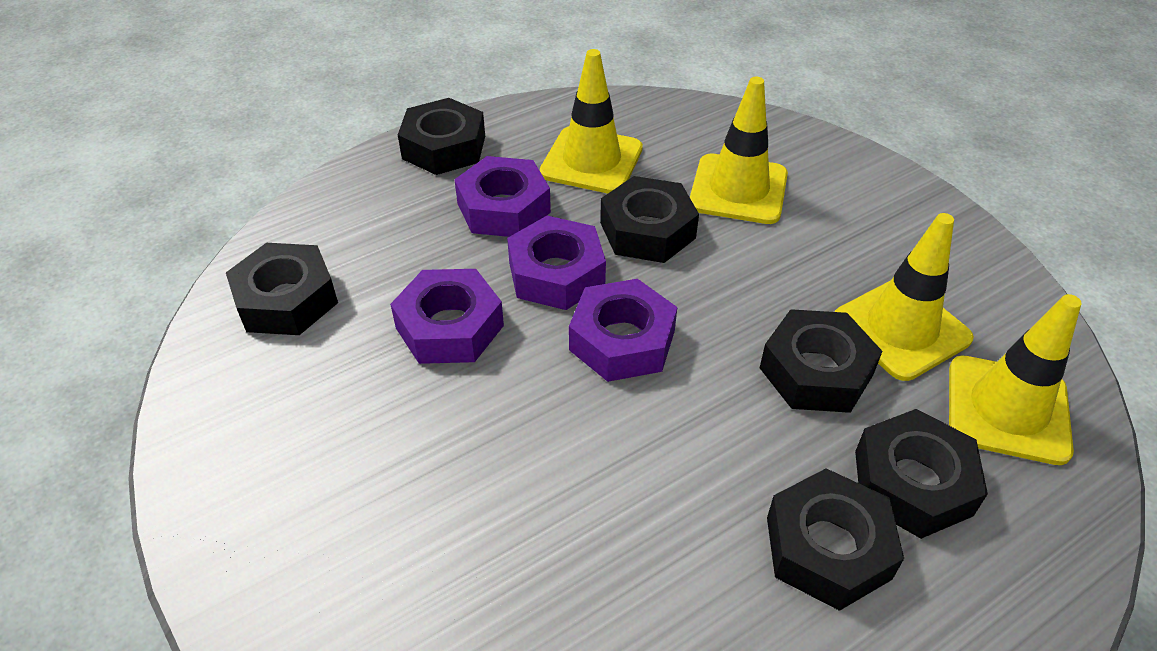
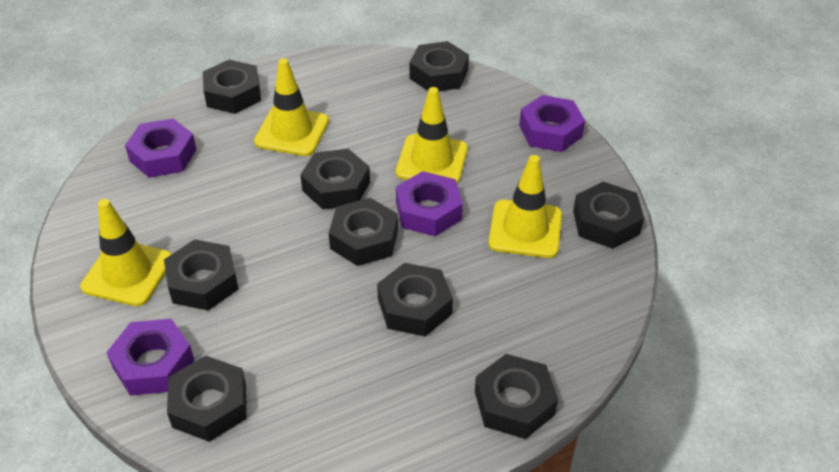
black nut: [226,243,338,335] [398,98,485,175] [600,176,699,263] [760,309,883,413] [767,468,904,611] [855,409,988,539] = 6 -> [164,239,239,311] [167,356,247,442] [203,60,261,114] [300,149,370,209] [329,198,398,266] [377,263,453,337] [410,41,469,91] [475,354,558,439] [573,182,644,249] = 9

